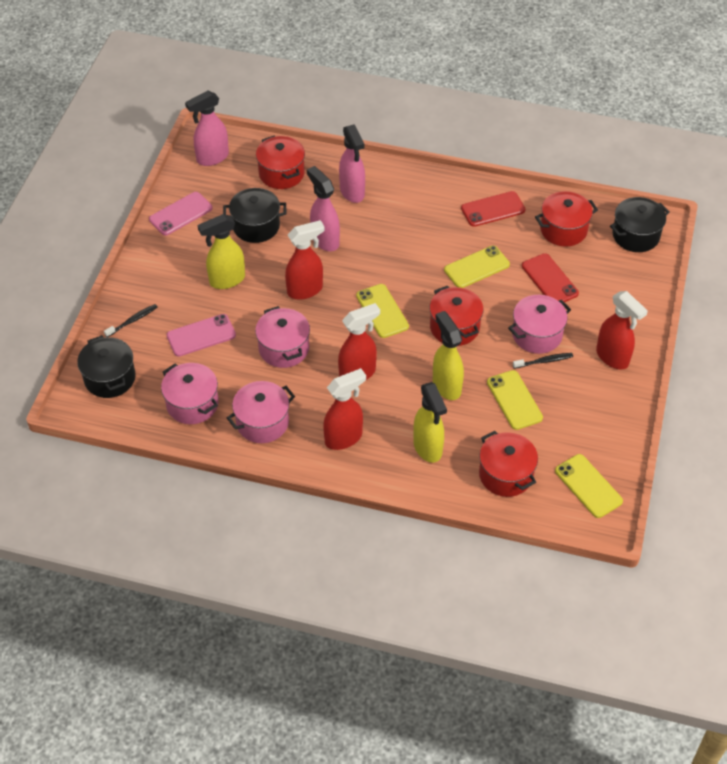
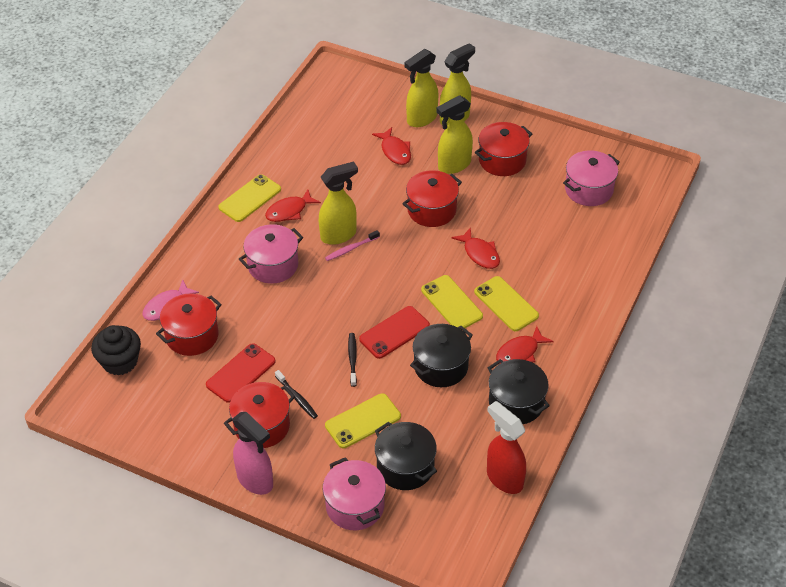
black cupcake: none = 0 -> [91,325,141,375] = 1
pink fish: none = 0 -> [143,279,199,321] = 1
pink phone: [149,192,212,236] [166,314,236,357] = 2 -> none = 0
pink pot: [161,363,219,424] [227,381,295,443] [255,306,310,368] [508,295,571,354] = 4 -> [239,224,303,284] [323,457,386,530] [563,151,620,206] = 3
pink spray bottle: [185,91,229,166] [307,166,340,251] [339,124,365,203] = 3 -> [233,412,273,495] = 1
pink toothbrush: none = 0 -> [325,230,380,261] = 1
red fish: none = 0 -> [265,189,321,222] [372,127,411,165] [451,227,500,269] [496,326,554,362] = 4
red spray bottle: [285,220,325,300] [323,368,366,450] [338,303,380,380] [596,291,648,370] = 4 -> [487,401,526,494] = 1
yellow spray bottle: [198,214,245,289] [413,382,447,463] [433,311,464,400] = 3 -> [319,162,358,245] [404,49,438,127] [436,95,473,174] [440,43,475,126] = 4

